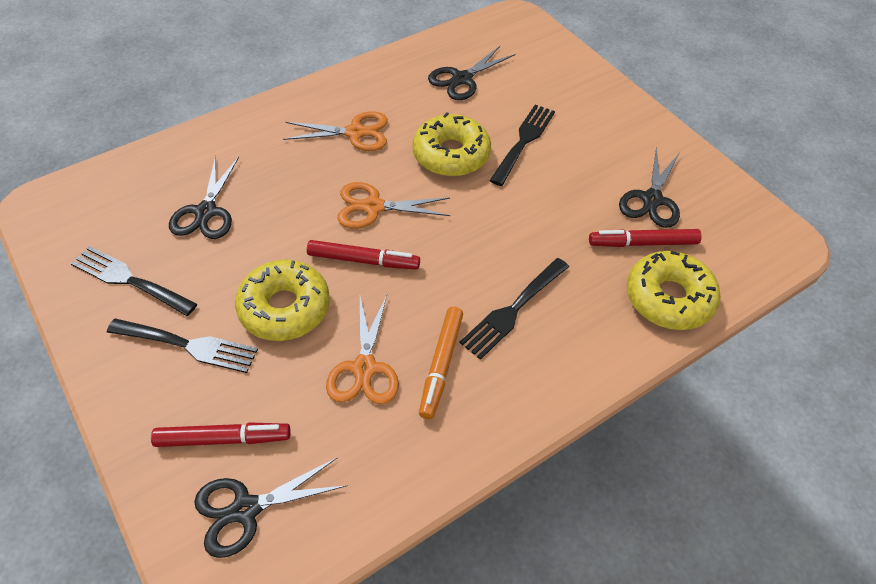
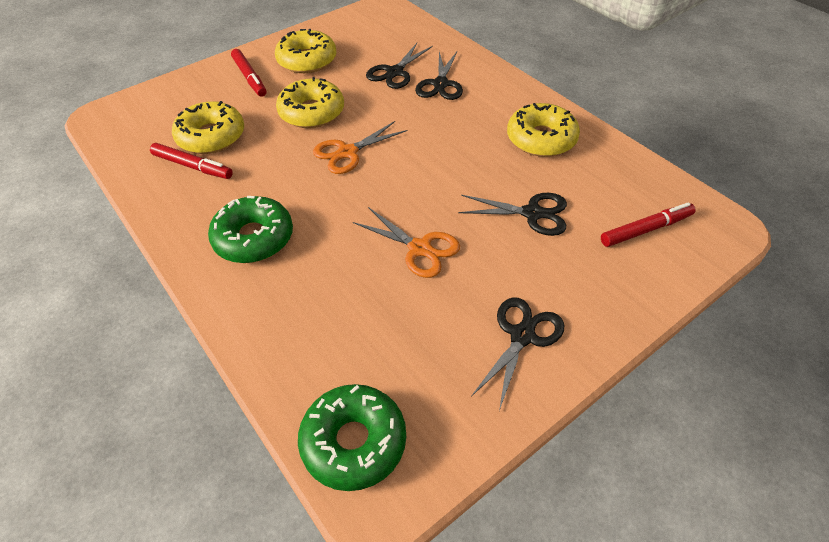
black fork: [71,246,197,316] [107,318,258,373] [460,258,569,360] [489,105,555,186] = 4 -> none = 0
green donut: none = 0 -> [208,196,293,263] [298,384,406,491] = 2
orange marker: [419,307,463,419] = 1 -> none = 0
orange scissors: [283,111,388,151] [326,295,399,404] [337,182,450,229] = 3 -> [313,121,408,174] [353,207,460,278] = 2
yellow donut: [235,259,330,341] [412,112,491,176] [627,251,721,330] = 3 -> [172,101,244,154] [275,29,337,73] [276,77,344,128] [507,103,580,157] = 4

